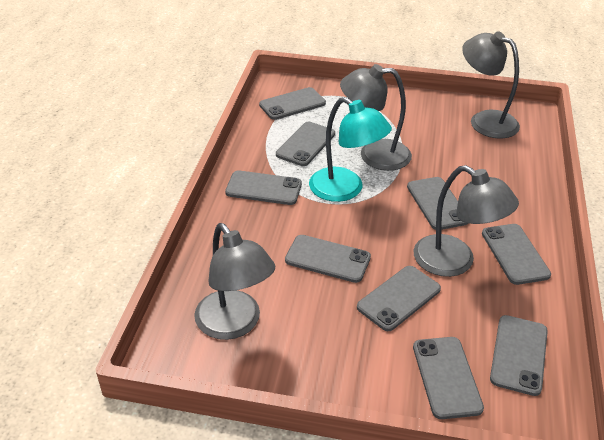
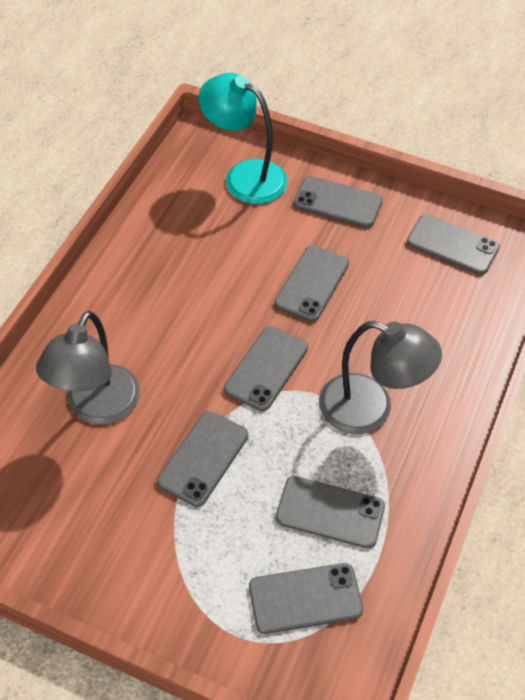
grey lamp: [194,223,275,340] [340,64,412,171] [413,165,519,277] [462,31,520,139] = 4 -> [36,311,140,424] [319,321,442,434] = 2
grey phone: [225,170,302,205] [259,87,326,120] [276,122,335,166] [285,235,371,283] [357,266,441,331] [407,177,469,230] [413,337,484,419] [482,224,551,285] [490,315,548,396] = 9 -> [157,411,248,507] [224,326,308,411] [249,563,363,634] [274,245,349,322] [276,476,385,549] [294,176,383,228] [407,214,500,275] = 7

